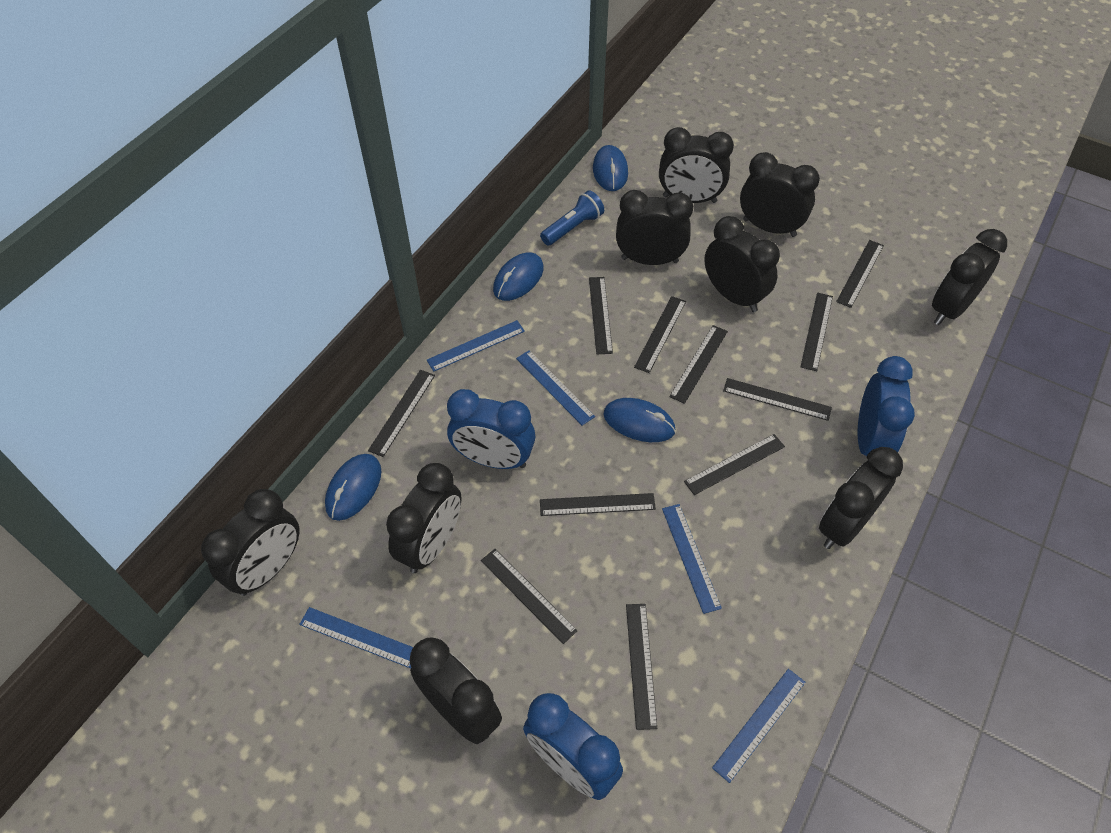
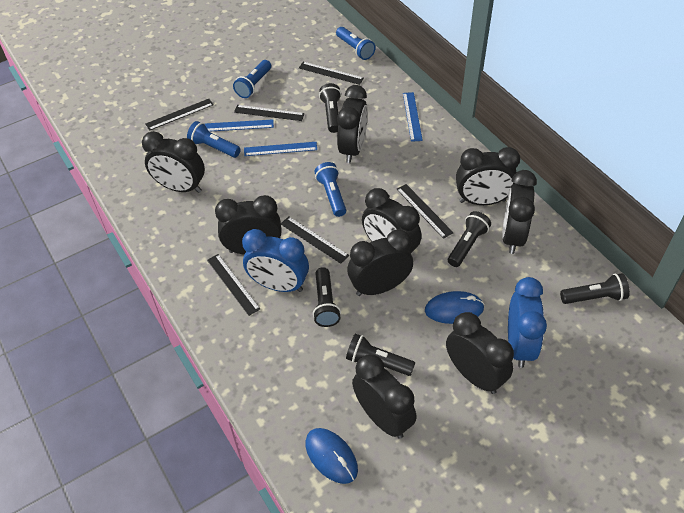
black flashlight: none = 0 -> [313,267,341,327] [319,83,341,133] [346,334,415,376] [448,211,491,267] [560,273,630,304] = 5
black ruler: [368,370,435,457] [481,549,577,644] [540,493,656,516] [589,277,613,354] [626,604,657,730] [634,296,686,373] [669,325,728,404] [684,434,785,495] [723,378,832,421] [801,292,833,371] [836,240,884,308] = 11 -> [145,99,214,131] [207,254,260,316] [234,105,304,121] [281,216,349,264] [299,62,364,85] [397,184,454,239] = 6
blue clock: [447,389,535,469] [523,693,623,800] [858,356,915,456] = 3 -> [242,229,309,292] [508,277,547,368] = 2
blue flashlight: [540,190,604,246] = 1 -> [187,121,241,158] [233,60,271,98] [314,162,346,217] [336,27,376,60] = 4
blue mouse: [325,454,381,521] [493,252,544,301] [593,145,628,191] [603,398,676,442] = 4 -> [305,428,358,484] [425,291,484,324] = 2
blue ruler: [299,607,413,668] [427,320,525,372] [516,350,595,426] [662,504,722,614] [712,669,805,783] = 5 -> [205,119,274,132] [244,142,317,156] [403,92,423,142] = 3

